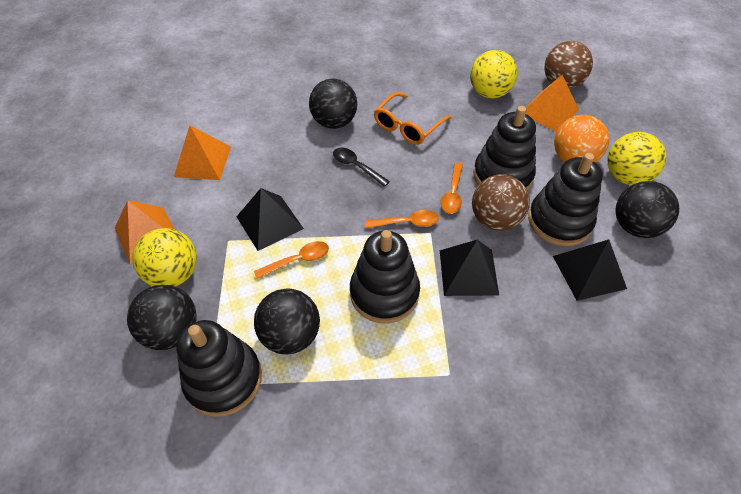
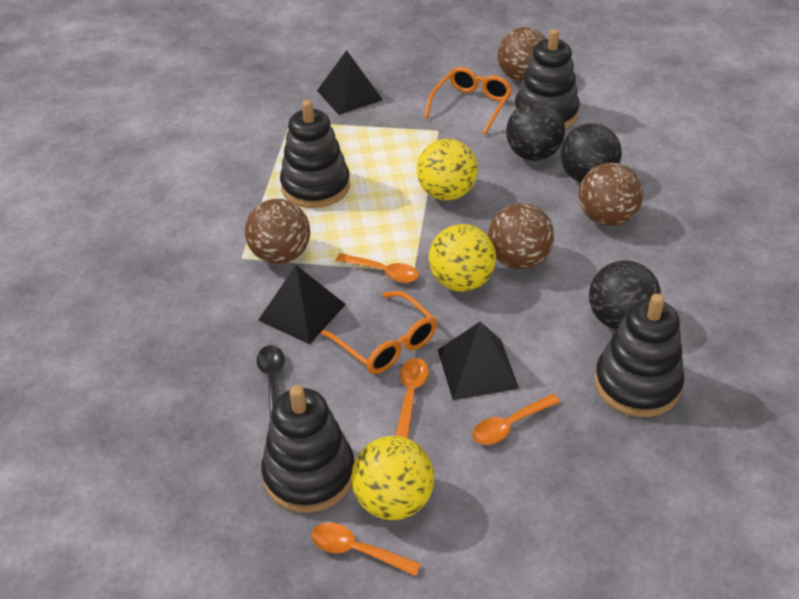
black ball: [127,285,197,350] [254,288,320,354] [309,79,357,129] [615,181,679,238] = 4 -> [506,101,565,161] [560,123,622,183] [589,260,661,330] = 3
brown ball: [472,174,530,231] [544,41,593,89] = 2 -> [245,199,310,264] [488,203,554,269] [498,27,546,82] [579,163,643,226] = 4
orange ball: [554,115,609,163] = 1 -> none = 0
orange glasses: [374,92,452,145] = 1 -> [321,291,437,374] [424,67,513,135] = 2
orange pyramid: [115,200,175,264] [174,126,231,180] [526,75,579,132] = 3 -> none = 0
orange spoon: [254,241,329,279] [365,210,439,228] [441,163,463,214] = 3 -> [311,523,421,576] [336,253,419,283] [395,358,429,439] [472,394,560,445] = 4

